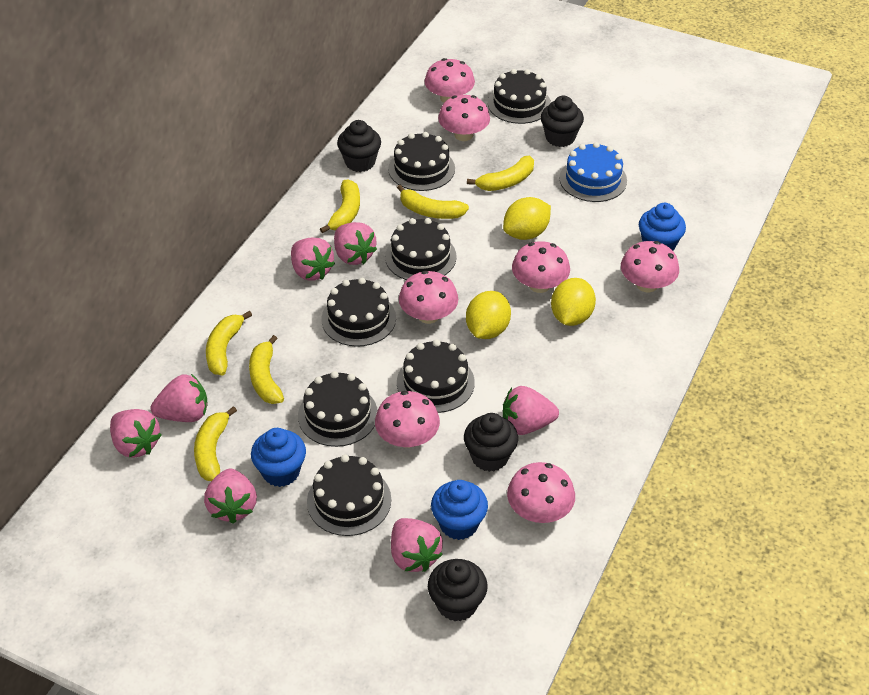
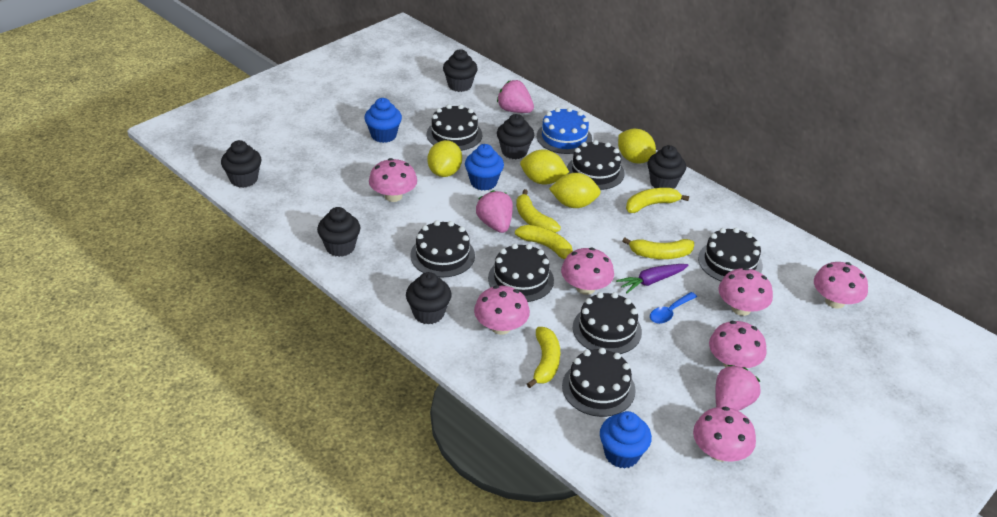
black cupcake: [337,120,381,172] [428,559,488,621] [464,413,518,472] [541,96,584,147] = 4 -> [221,140,261,188] [317,207,361,257] [406,272,452,324] [443,49,478,92] [497,114,534,159] [647,145,686,189] = 6
blue spoon: none = 0 -> [650,292,697,324] = 1
pink strawberry: [110,409,162,458] [151,374,207,422] [204,469,257,524] [291,238,335,280] [334,222,377,265] [391,518,443,572] [503,386,559,435] = 7 -> [476,190,513,233] [497,80,534,113] [715,365,761,411] = 3
purple carrot: none = 0 -> [616,264,688,293] = 1
yellow banana: [194,406,237,481] [206,311,252,375] [249,335,284,404] [320,180,360,233] [397,184,469,219] [467,156,534,191] = 6 -> [515,225,573,259] [516,189,561,233] [527,327,560,388] [622,237,694,259] [626,188,689,213] = 5
yellow lemon: [466,291,511,339] [503,197,551,240] [551,278,596,326] = 3 -> [428,140,462,177] [520,150,569,185] [549,173,601,208] [618,129,656,163] = 4

